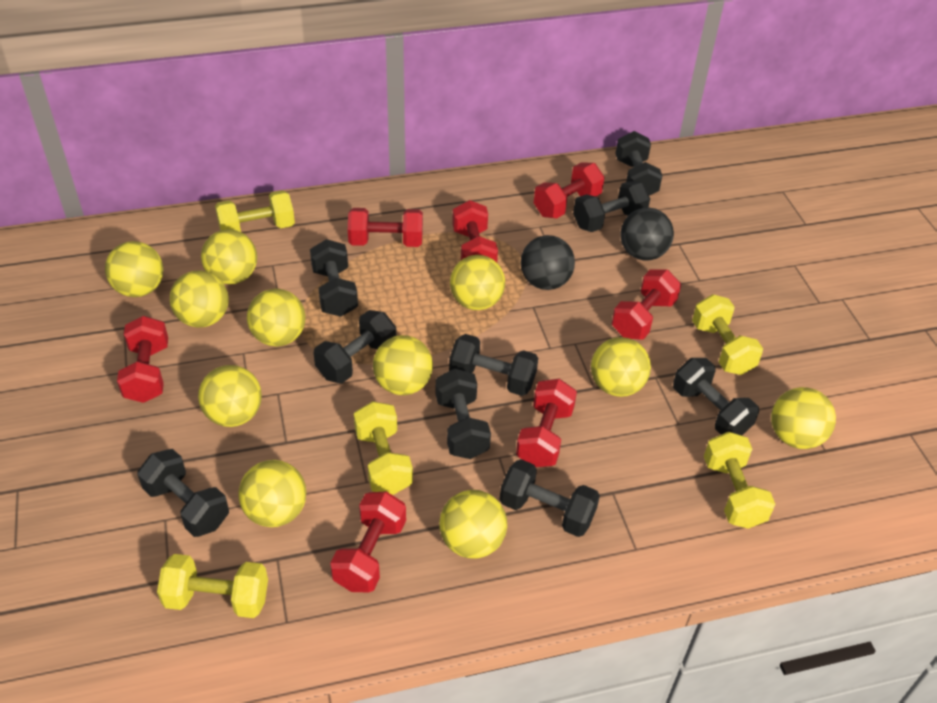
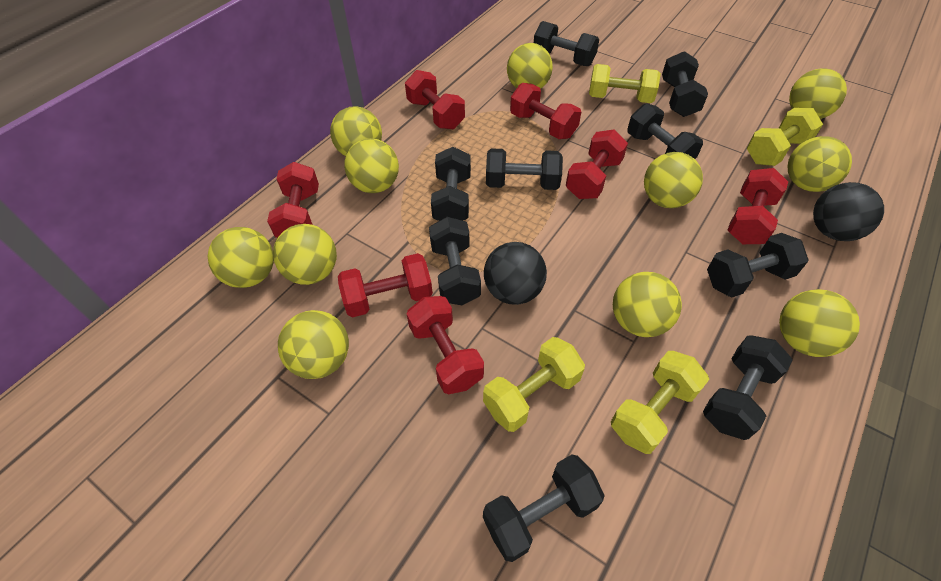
yellow dumbbell: [157,554,268,618] [215,190,295,232] [354,401,413,495] [692,294,763,375] [704,432,775,529] = 5 -> [483,337,585,432] [589,64,661,103] [611,351,709,454] [747,108,823,166] = 4

